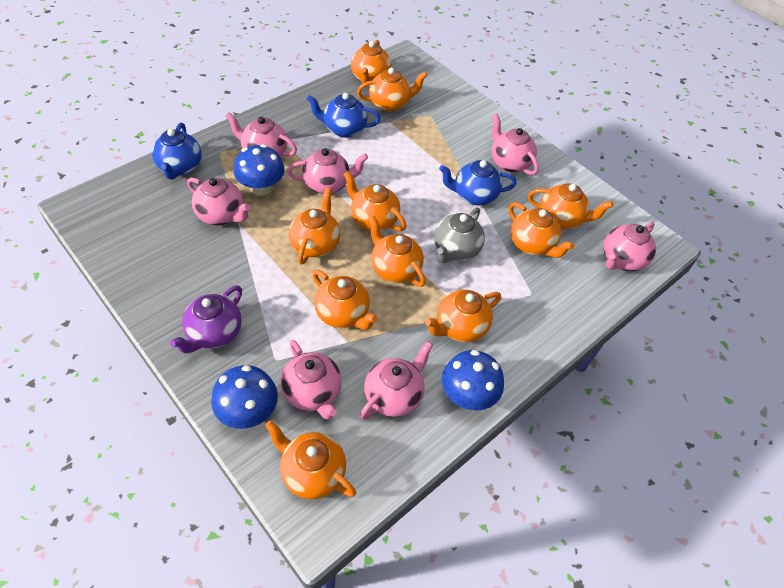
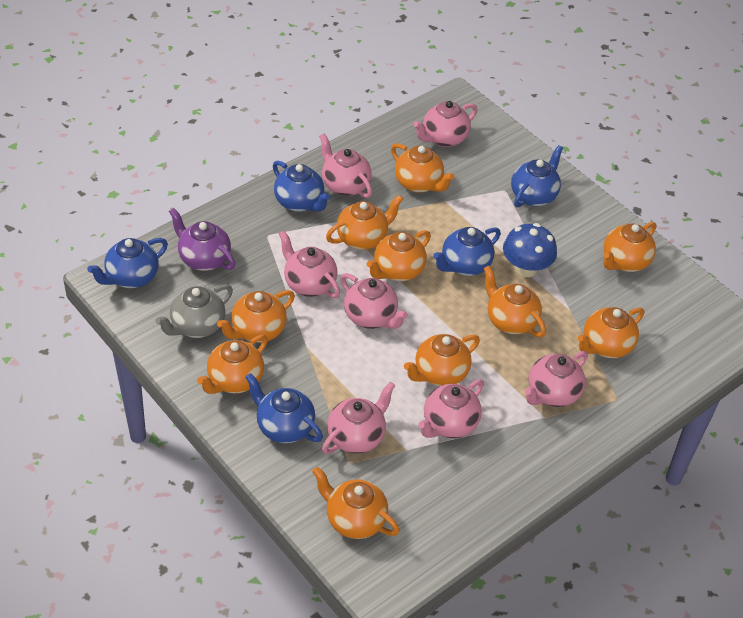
blue mushroom: [211,365,278,429] [234,144,285,196] [442,350,504,411] = 3 -> [503,223,557,277] = 1
blue teapot: [152,122,202,179] [306,93,380,138] [439,160,517,205] = 3 -> [87,238,168,288] [245,373,323,443] [273,161,330,212] [433,227,501,276] [511,145,563,207] = 5

